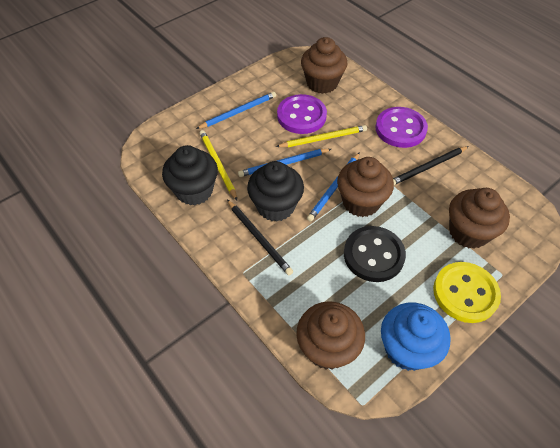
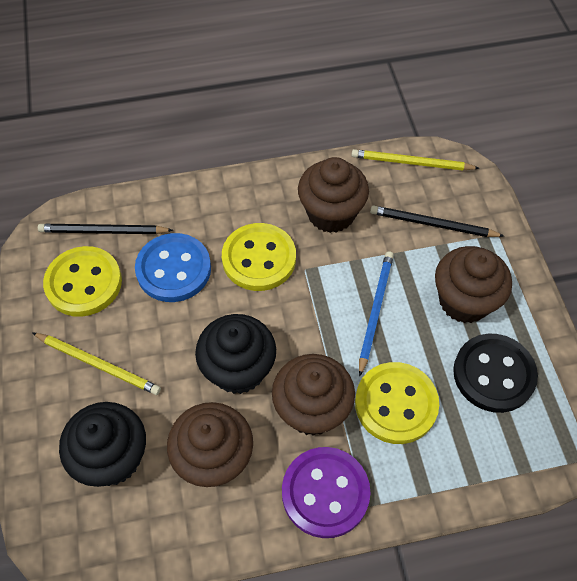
blue button: none = 0 -> [135,233,211,302] = 1
blue cupcake: [381,302,451,371] = 1 -> none = 0
blue pencil: [196,92,276,129] [238,149,331,177] [307,152,360,222] = 3 -> [359,251,394,377] = 1
purple button: [277,94,327,134] [375,107,428,148] = 2 -> [282,447,371,538] = 1
yellow button: [433,262,501,323] = 1 -> [43,246,122,317] [222,223,296,291] [355,362,439,444] = 3

